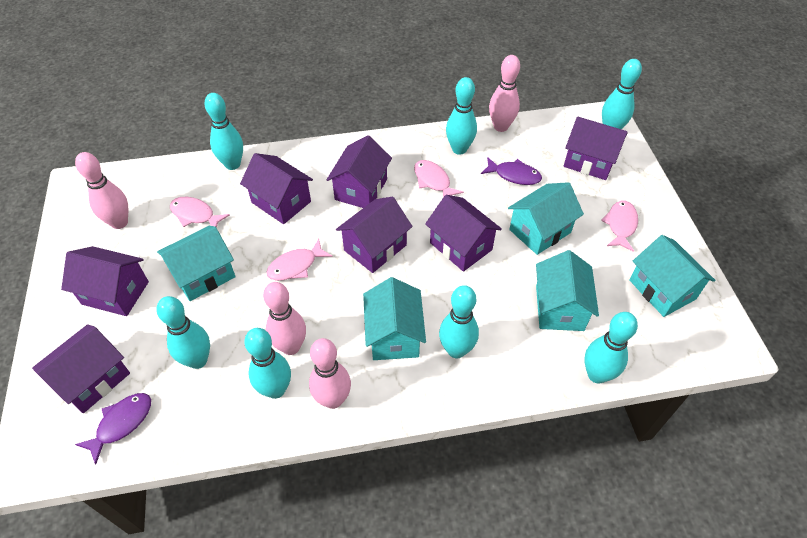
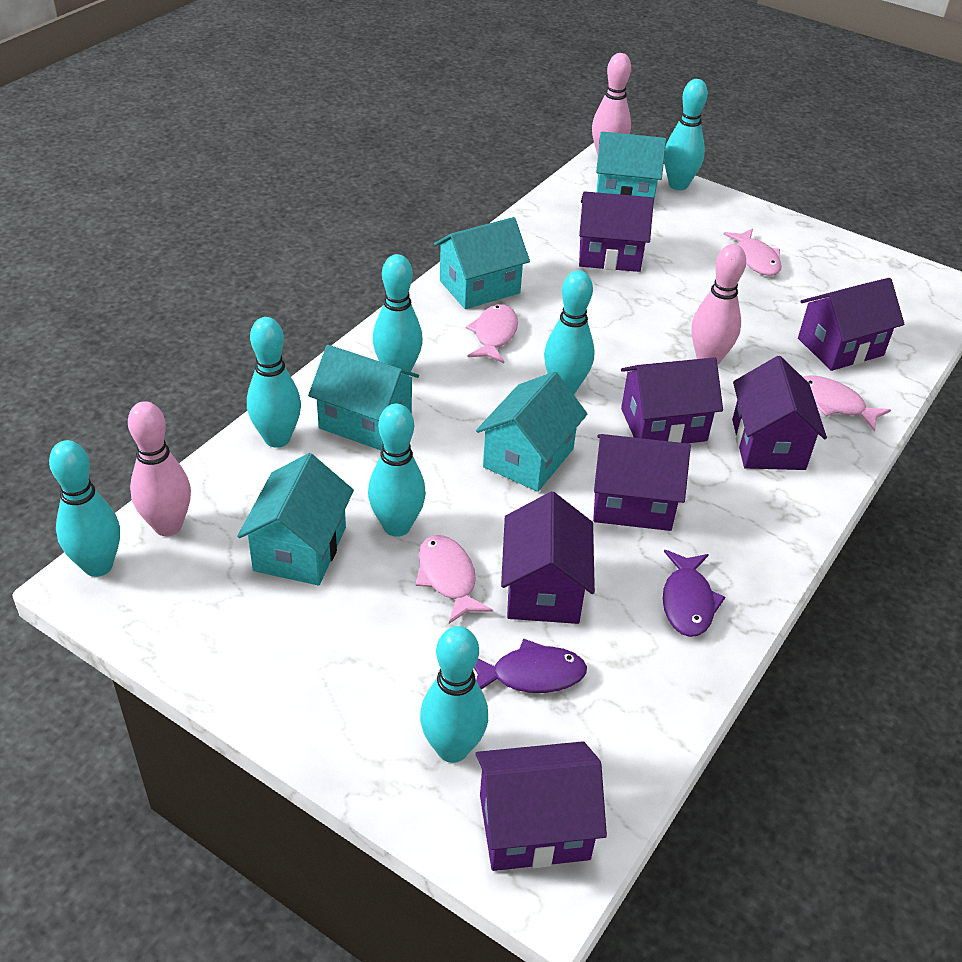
pink bowling pin: [75,152,128,229] [263,282,306,355] [309,338,351,409] [489,55,520,132] = 4 -> [128,401,191,536] [592,53,631,155] [691,244,746,365] = 3

